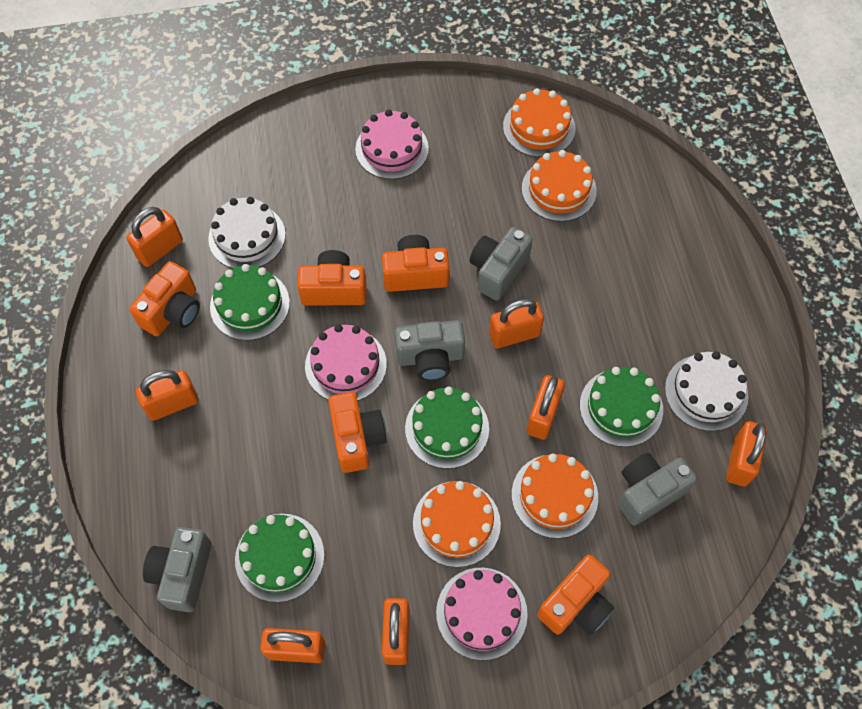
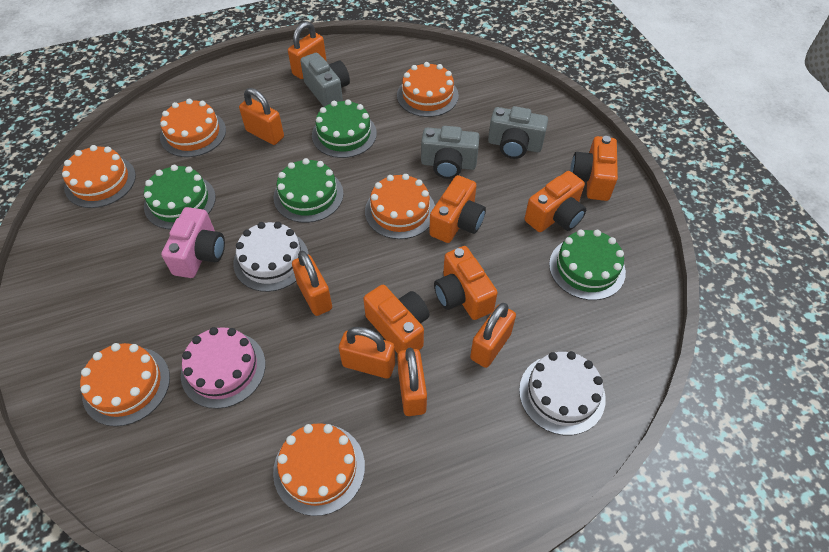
grey camera: [143,527,212,612] [395,320,465,381] [470,227,533,301] [618,453,697,525] = 4 -> [300,53,350,107] [421,126,480,179] [488,106,548,159] = 3
orange cake: [413,481,501,567] [503,88,575,157] [512,453,598,538] [522,150,597,222] = 4 -> [62,145,136,208] [80,343,170,426] [160,99,226,157] [273,423,365,516] [365,174,435,239] [397,62,459,117] = 6
orange padlock: [126,207,183,267] [136,370,199,421] [260,628,325,663] [382,598,410,665] [489,299,544,348] [526,375,565,440] [726,421,768,487] = 7 -> [239,88,284,145] [288,21,326,79] [292,251,332,316] [339,327,395,379] [397,348,427,416] [470,303,516,368] = 6
pink cake: [305,324,387,401] [355,109,429,179] [436,568,528,660] = 3 -> [181,327,265,409] = 1
pink camera: none = 0 -> [161,207,225,278] = 1

